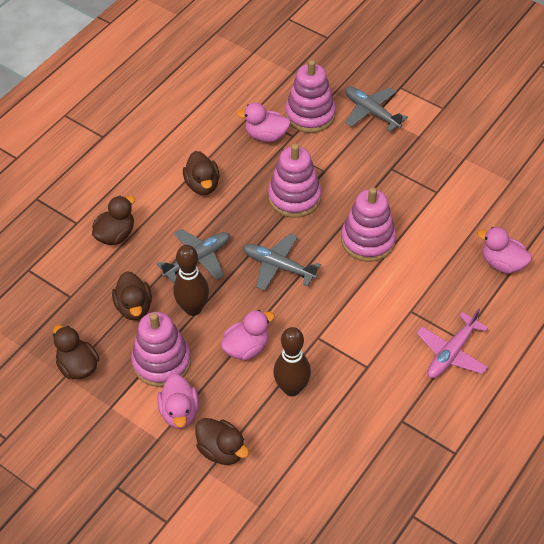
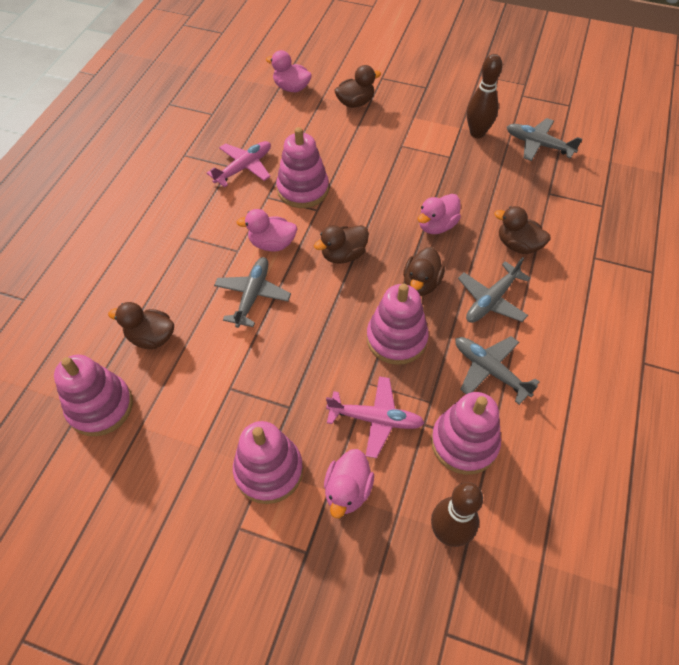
grey plane: [157,229,230,283] [243,234,321,291] [345,87,408,132] = 3 -> [214,257,291,328] [455,336,540,405] [458,257,530,323] [507,118,582,161] = 4
pink plane: [417,308,488,378] = 1 -> [207,141,271,187] [326,376,424,458] = 2
pink stacking toy: [131,312,191,387] [268,144,322,218] [285,60,336,133] [341,187,396,262] = 4 -> [54,355,133,436] [233,421,303,504] [276,127,329,208] [366,284,429,365] [431,392,501,475] = 5

